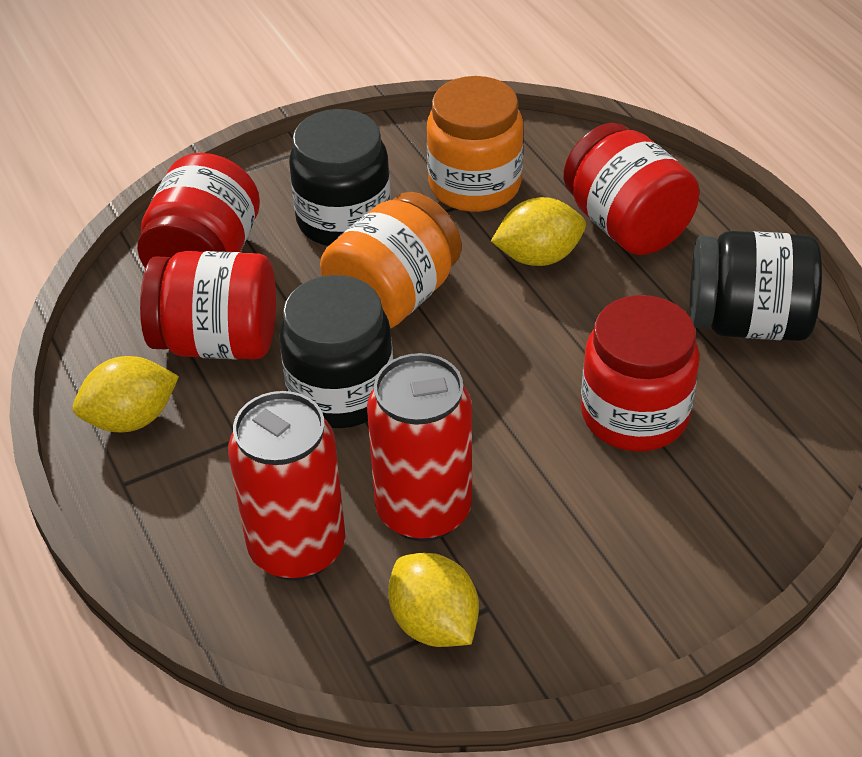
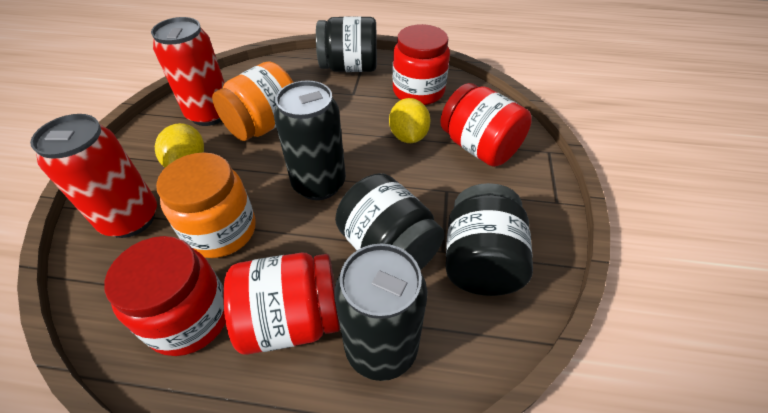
black can: none = 0 -> [274,80,346,200] [334,244,427,381] = 2
yellow lemon: [73,356,179,432] [388,553,479,647] [491,197,586,266] = 3 -> [155,123,204,168] [389,98,431,143] = 2

